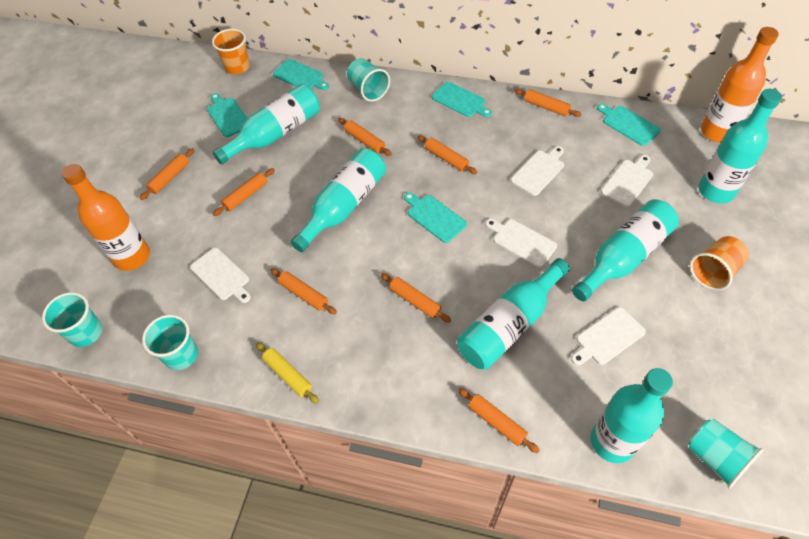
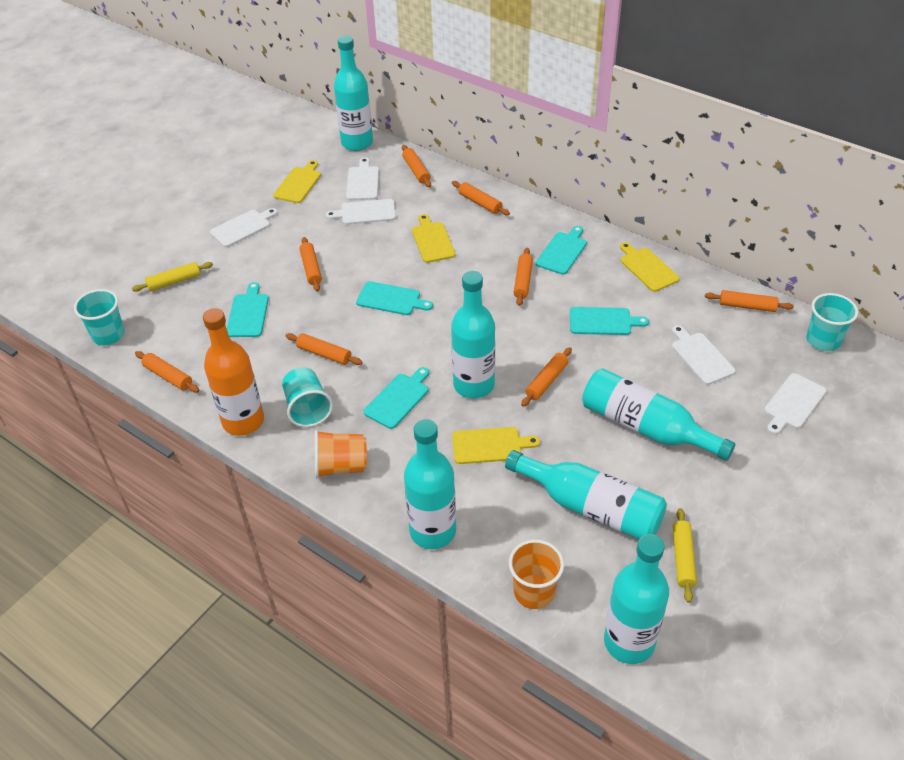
orange bottle: [62,164,150,271] [701,27,779,143] = 2 -> [203,308,264,436] = 1
turquoise cup: [42,292,102,347] [142,315,198,370] [347,58,390,102] [688,419,763,489] = 4 -> [74,289,125,345] [282,367,333,427] [806,293,858,351] = 3
yellow cutting board: none = 0 -> [273,160,321,203] [412,214,456,263] [452,427,540,464] [620,242,680,292] = 4
yellow rolling pin: [256,342,319,404] = 1 -> [132,262,213,292] [673,508,697,603] = 2

